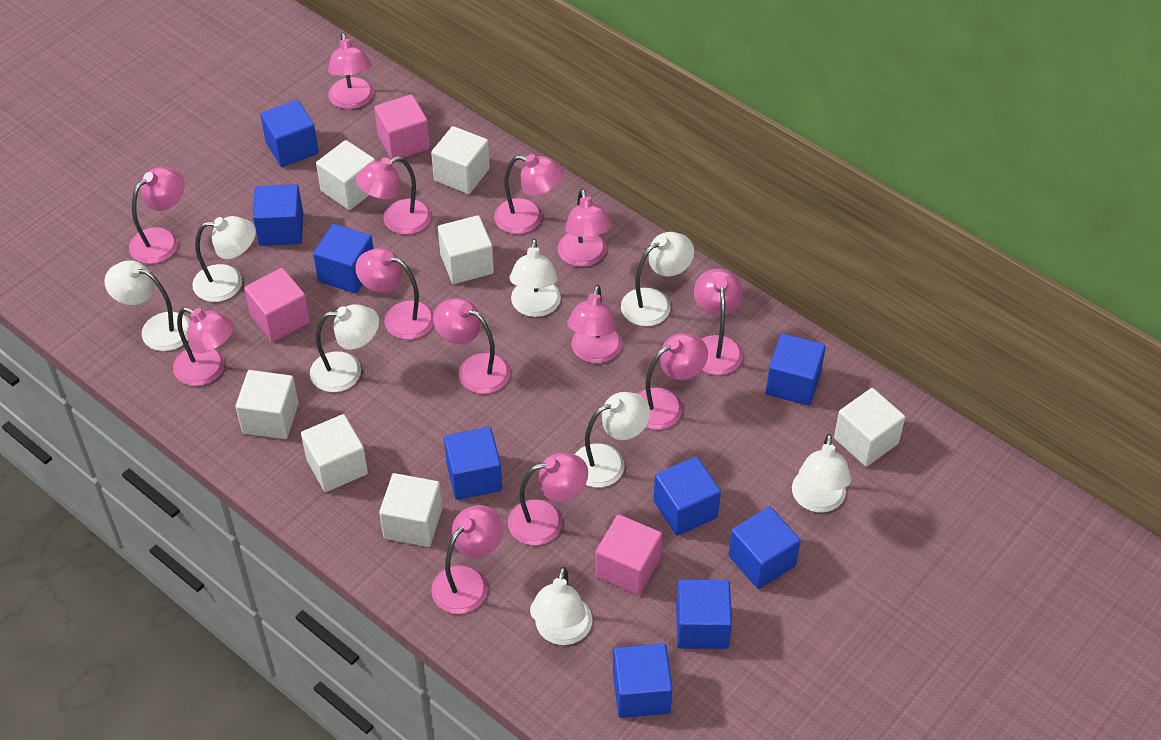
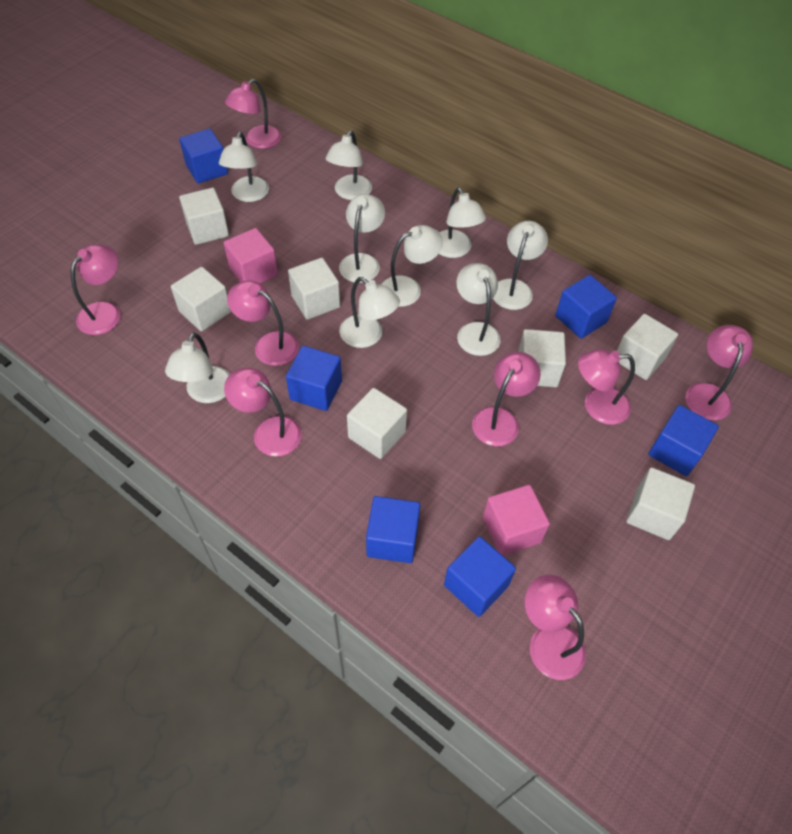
blue cube: [253,184,303,246] [260,100,319,167] [313,224,373,293] [444,427,502,500] [613,643,673,718] [654,457,721,536] [676,579,732,649] [728,507,801,589] [766,333,826,406] = 9 -> [179,128,228,184] [286,346,342,411] [366,496,420,563] [444,536,516,617] [555,275,617,339] [648,405,719,476] = 6
pink cube: [244,268,310,342] [374,94,430,159] [596,514,662,595] = 3 -> [224,228,278,283] [483,485,550,556] = 2
pink lamp: [129,167,185,264] [173,307,234,386] [328,32,374,109] [355,248,434,340] [356,156,431,235] [431,505,503,614] [433,298,510,394] [494,154,564,234] [508,453,588,545] [558,189,612,267] [567,285,622,364] [638,333,708,430] [694,269,743,375] = 13 -> [71,244,121,335] [224,368,302,457] [225,79,282,149] [227,280,299,366] [472,352,541,446] [525,575,586,680] [578,349,635,425] [685,325,753,421] = 8
white lamp: [104,260,191,351] [192,216,256,302] [310,304,379,392] [510,239,561,317] [530,567,592,645] [575,392,650,488] [621,232,694,326] [792,434,851,512] = 8 -> [165,332,230,403] [219,132,269,202] [326,130,372,200] [339,194,385,283] [339,277,400,348] [381,225,443,307] [439,188,486,258] [456,263,501,356] [493,221,548,310] = 9

